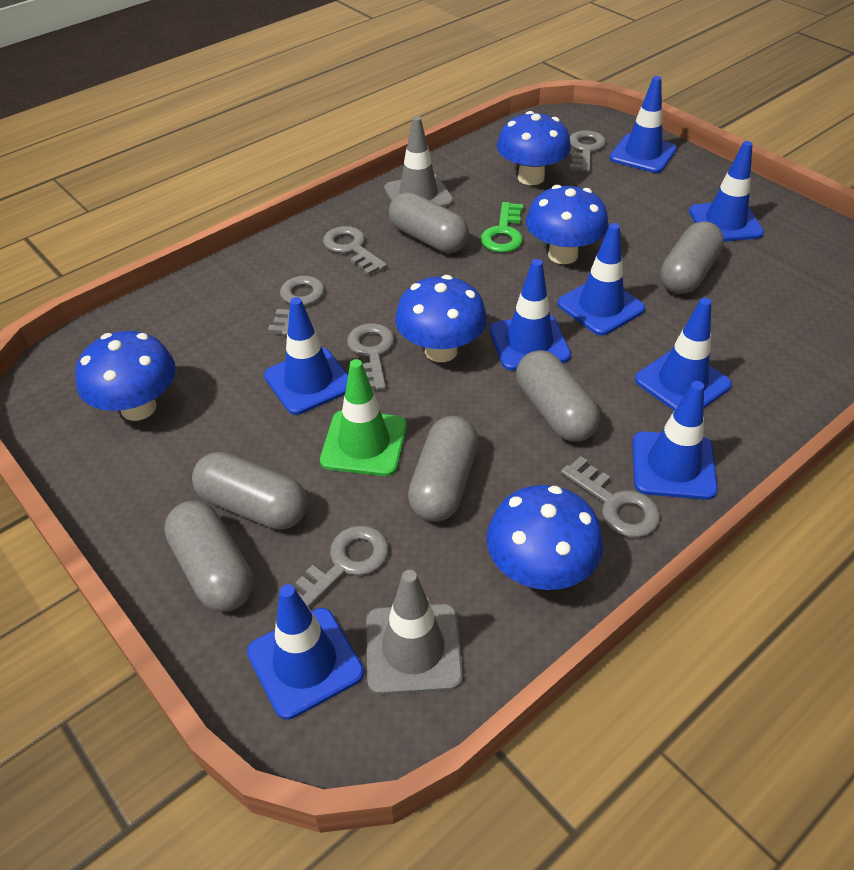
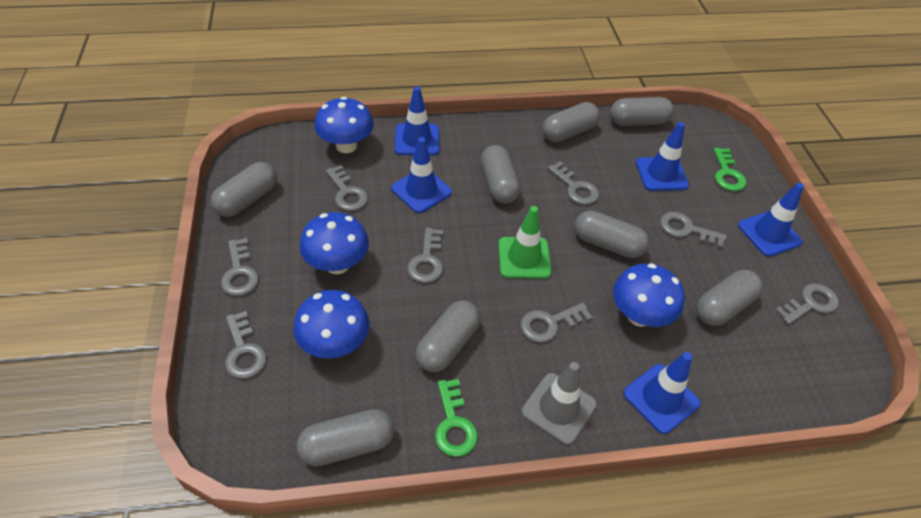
blue mushroom: [75,331,176,421] [395,275,487,362] [486,485,603,590] [497,111,571,185] [526,185,609,264] = 5 -> [293,290,369,359] [300,212,369,274] [315,97,374,153] [613,263,685,327] = 4
blue traffic cone: [247,584,364,720] [264,297,348,415] [489,259,571,371] [558,223,645,336] [609,76,677,173] [633,381,718,500] [635,298,732,410] [689,141,764,242] = 8 -> [391,137,452,213] [395,86,439,155] [623,352,700,434] [636,122,689,191] [738,183,804,257] = 5
green key: [481,202,523,253] = 1 -> [435,379,478,457] [713,148,746,191] = 2
grey capsule: [164,501,253,612] [192,452,308,530] [389,192,469,253] [408,416,478,522] [516,350,600,442] [660,221,724,294] = 6 -> [211,162,277,217] [297,409,394,466] [415,300,480,372] [481,145,521,204] [542,102,600,142] [574,211,649,258] [610,97,674,126] [696,270,763,326] = 8
grey key: [268,276,325,336] [295,525,389,608] [323,226,387,276] [347,323,395,390] [561,456,660,537] [570,130,606,172] = 6 -> [221,238,259,296] [225,311,267,379] [326,165,368,211] [407,228,443,283] [521,303,592,343] [548,161,599,205] [660,212,727,248] [775,283,839,324] = 8
grey traffic cone: [366,570,463,695] [384,116,454,207] = 2 -> [521,362,597,445] = 1

